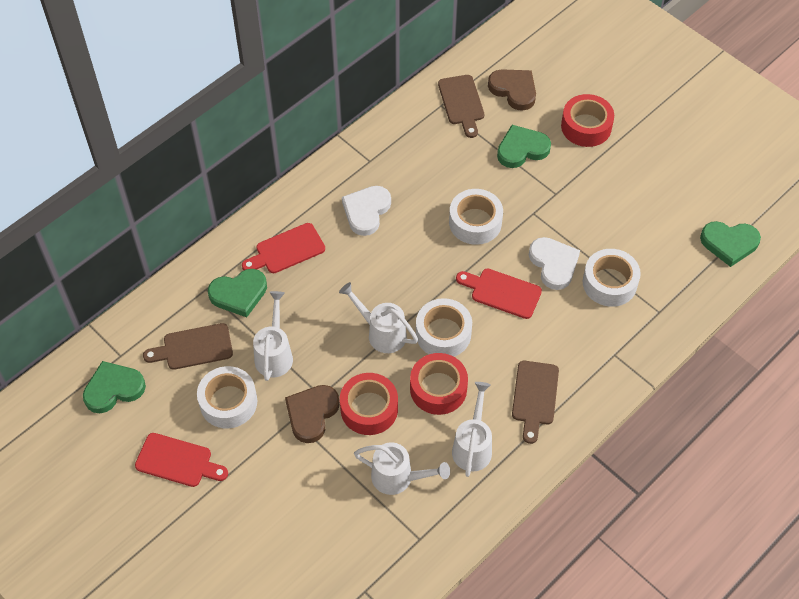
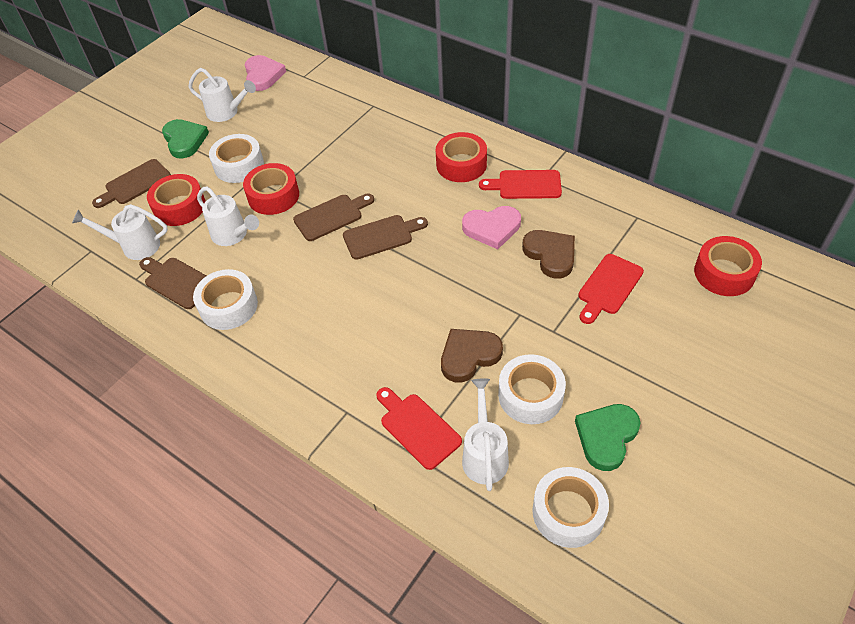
brown cutting board: [143,323,233,370] [438,75,484,138] [512,361,559,444] = 3 -> [92,159,171,208] [139,257,206,309] [293,194,374,241] [343,215,428,260] = 4
green heart: [83,361,146,413] [208,269,267,317] [497,125,551,168] [700,221,761,267] = 4 -> [162,119,209,158] [575,404,641,471] = 2
pink heart: none = 0 -> [245,55,286,91] [462,206,521,249] = 2
red tape: [340,373,398,435] [410,353,468,415] [561,94,614,147] = 3 -> [147,174,206,226] [243,163,299,215] [436,132,487,182] [694,236,762,296] = 4
white heart: [342,186,391,236] [529,237,580,290] = 2 -> none = 0

